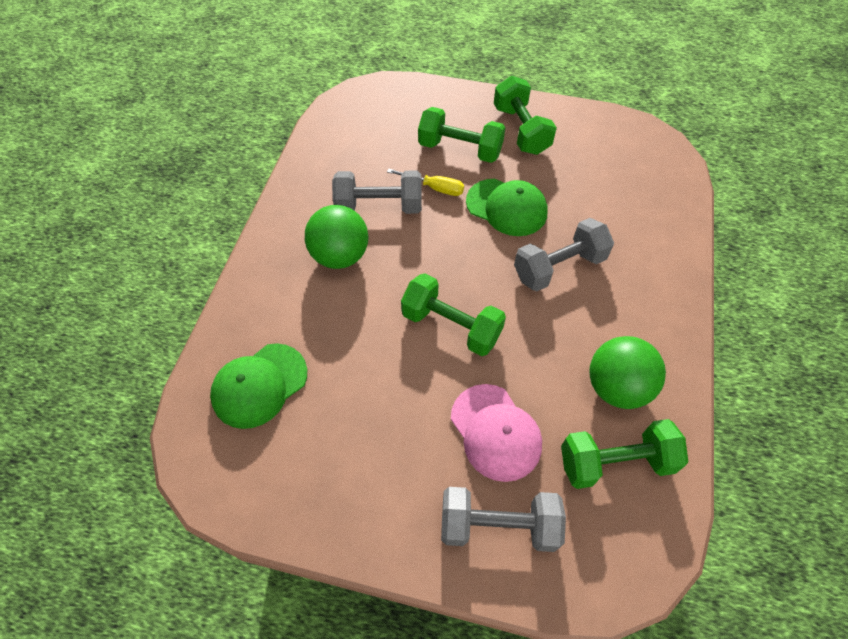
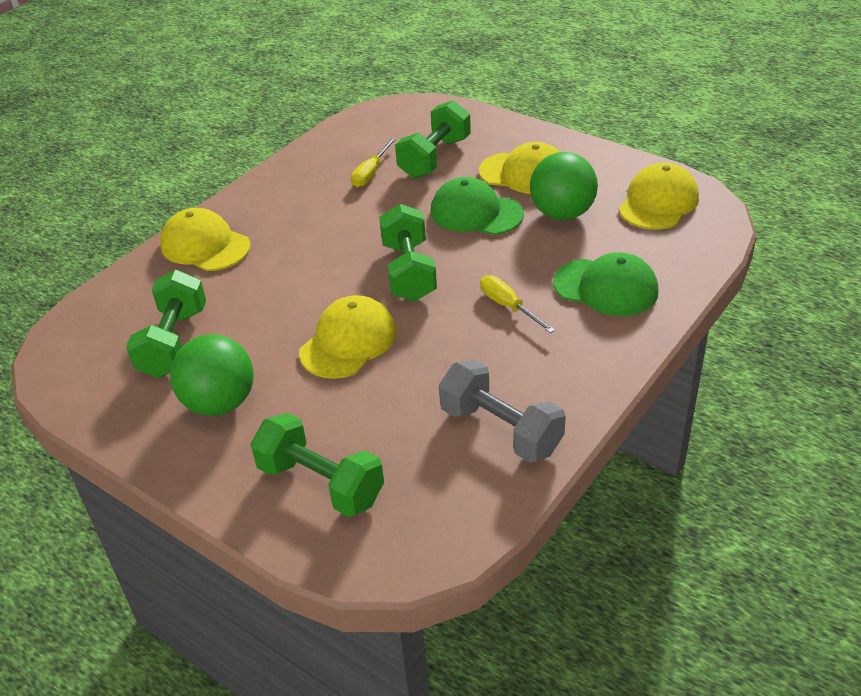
grey dumbbell: [332,171,422,214] [441,487,566,552] [514,218,614,291] = 3 -> [439,359,566,463] = 1
pink cap: [451,384,542,482] = 1 -> none = 0
yellow cap: none = 0 -> [160,208,250,271] [299,295,396,379] [479,142,560,194] [618,162,699,230] = 4
yellow screwdriver: [387,169,464,196] = 1 -> [351,138,396,187] [480,275,555,333] = 2

